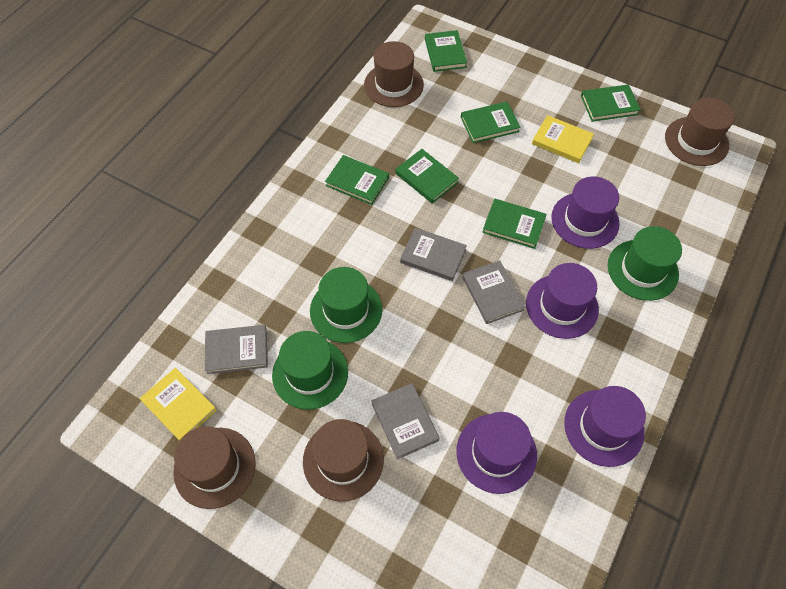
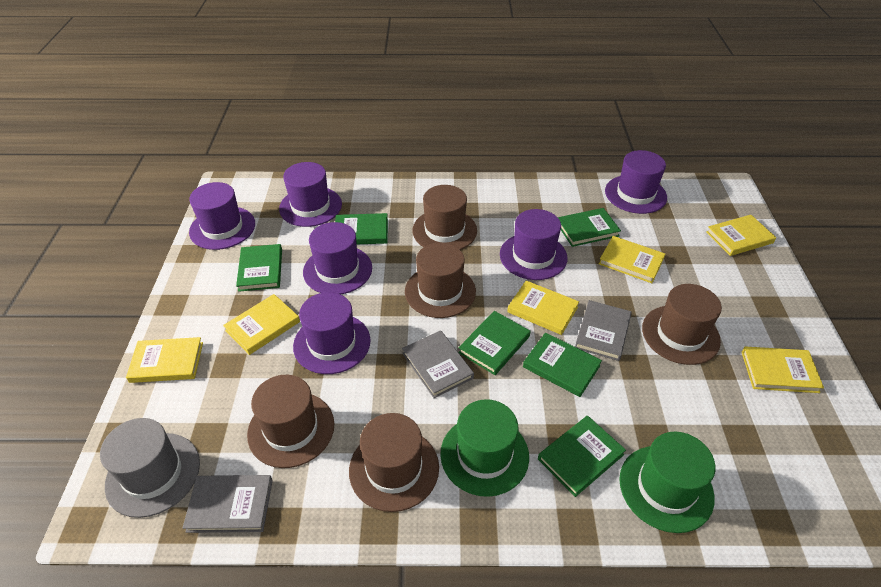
brown hat: [173,426,256,509] [303,419,384,501] [364,41,424,107] [665,98,735,166] = 4 -> [247,375,334,468] [349,413,439,512] [405,243,476,318] [412,185,477,250] [642,284,722,365] = 5
green hat: [272,331,348,410] [310,267,382,343] [608,226,682,301] = 3 -> [440,399,529,497] [619,432,716,533] = 2
grey book: [205,325,268,374] [371,383,439,460] [400,228,467,281] [462,260,525,324] = 4 -> [183,475,273,533] [402,330,474,398] [575,300,632,361] = 3
grey hat: none = 0 -> [100,418,200,518] = 1
purple hat: [456,412,537,494] [526,263,599,339] [551,176,620,249] [564,386,646,467] = 4 -> [189,182,255,250] [279,162,342,227] [293,292,371,374] [303,222,372,294] [500,209,567,280] [605,150,667,214] = 6
yellow book: [140,368,217,441] [532,115,594,163] = 2 -> [126,337,203,383] [223,294,300,355] [507,280,579,335] [599,236,665,283] [706,215,776,256] [742,346,824,393] = 6

